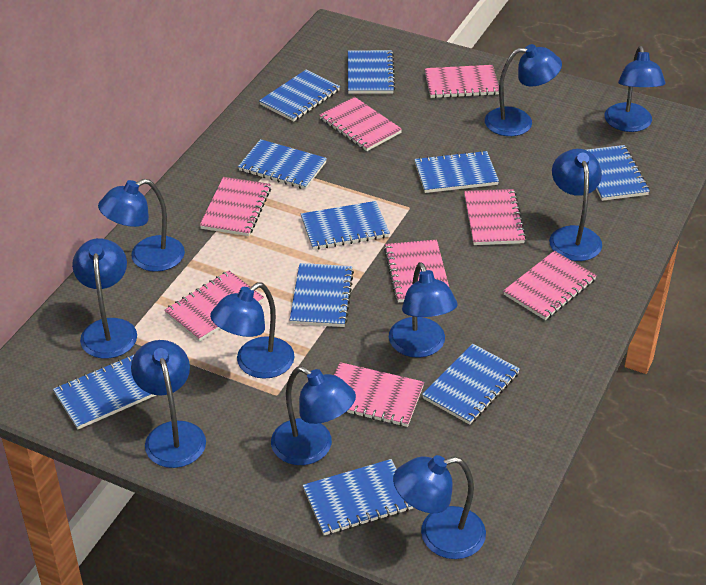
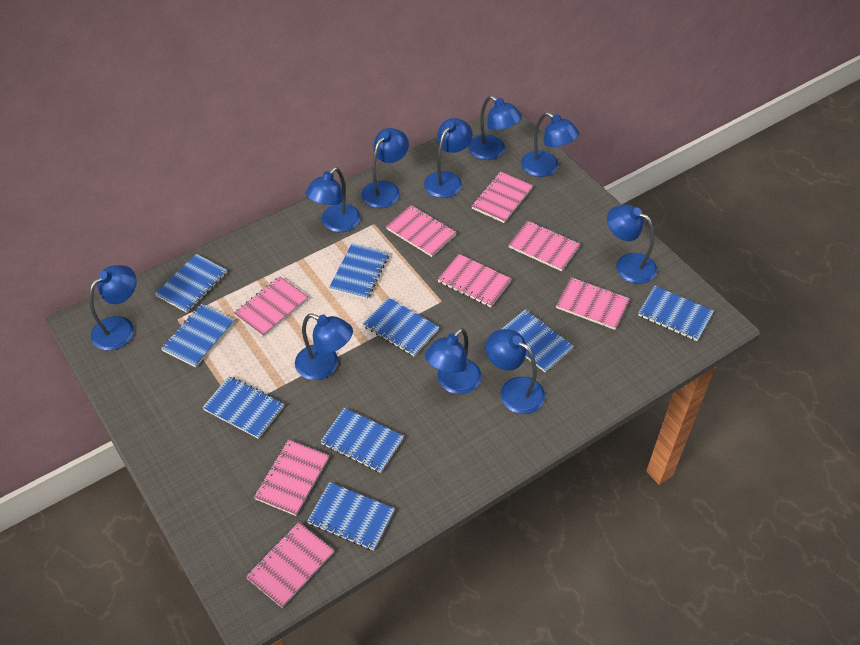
blue notebook: [53,355,156,429] [238,139,327,189] [259,70,340,122] [290,263,354,327] [301,201,390,250] [303,459,414,535] [348,50,395,94] [414,150,499,193] [422,344,520,425] [587,145,650,201] = 10 -> [155,254,227,313] [161,304,235,368] [202,376,284,439] [307,482,395,551] [320,408,404,473] [329,243,389,299] [363,297,439,356] [502,310,574,372] [638,286,714,341] = 9

